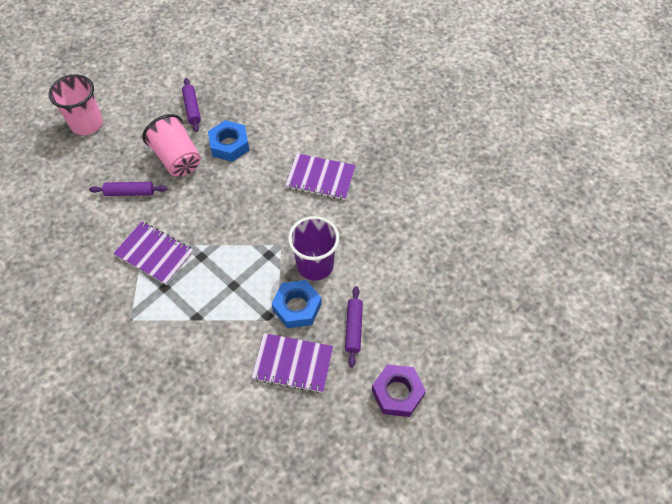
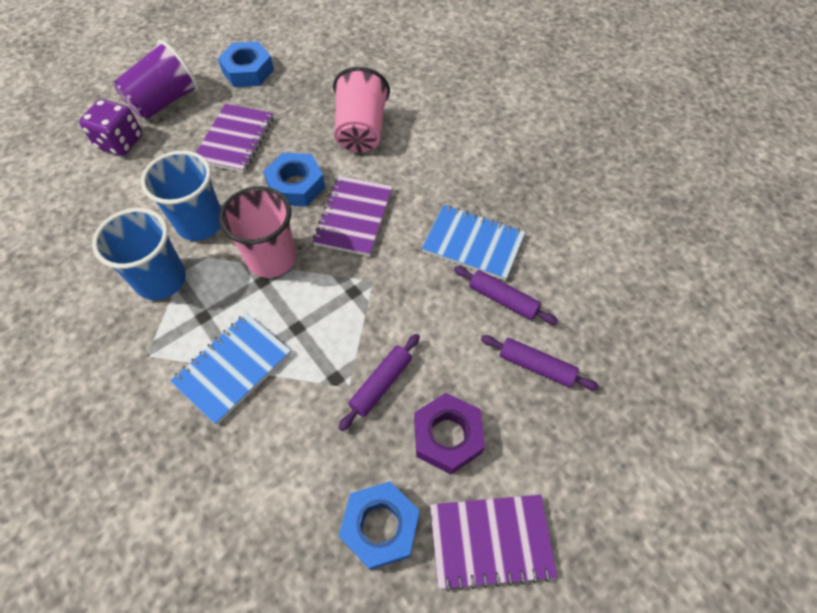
blue cup: none = 0 -> [92,208,186,300] [141,150,221,241] = 2
blue notebook: none = 0 -> [170,313,291,425] [422,205,525,281] = 2
blue nut: [208,120,249,162] [272,280,322,328] = 2 -> [218,42,274,87] [263,153,325,207] [339,481,420,570] = 3
purple dice: none = 0 -> [79,99,142,156] = 1

